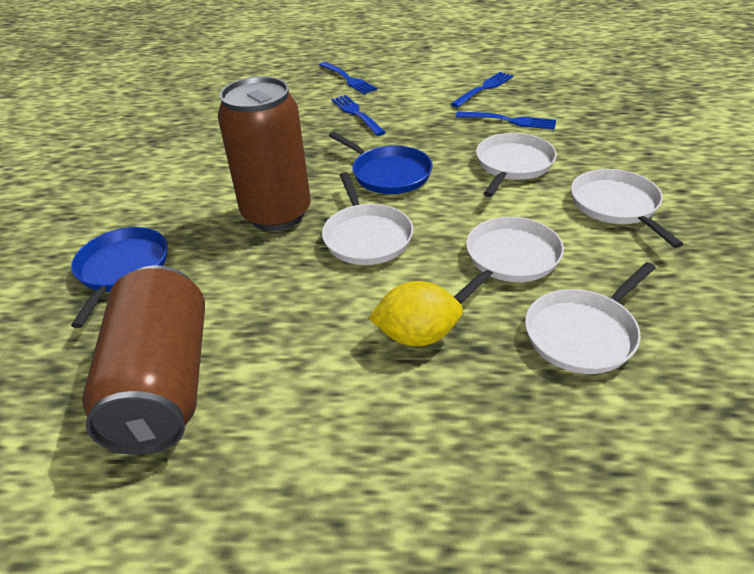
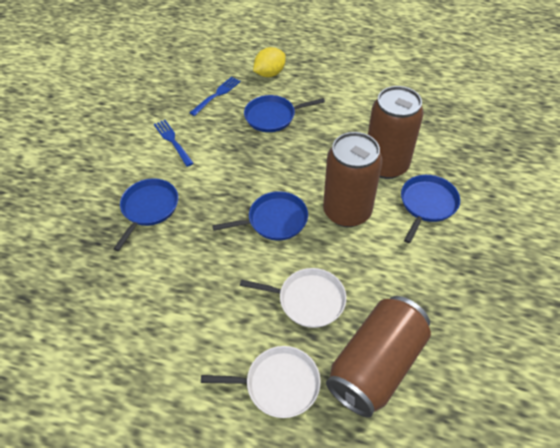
blue fork: [319,62,377,94] [331,95,386,136] [451,72,513,107] [456,112,556,130] = 4 -> [154,120,194,167] [190,77,241,116] = 2
blue pan: [71,227,168,328] [329,132,433,194] = 2 -> [113,178,178,251] [212,191,308,241] [244,95,325,132] [401,175,460,243] = 4
brown can: [82,265,205,455] [218,76,311,231] = 2 -> [323,132,382,227] [326,296,431,418] [368,86,424,179] = 3
white pan: [322,172,413,265] [454,217,564,304] [476,133,557,197] [525,262,656,374] [571,169,683,248] = 5 -> [201,346,321,418] [240,268,346,328] = 2

